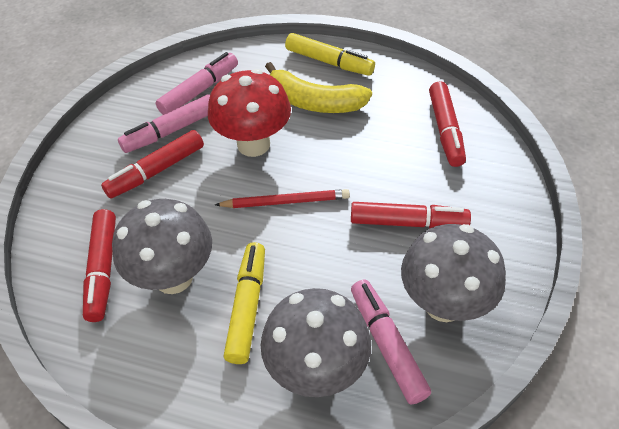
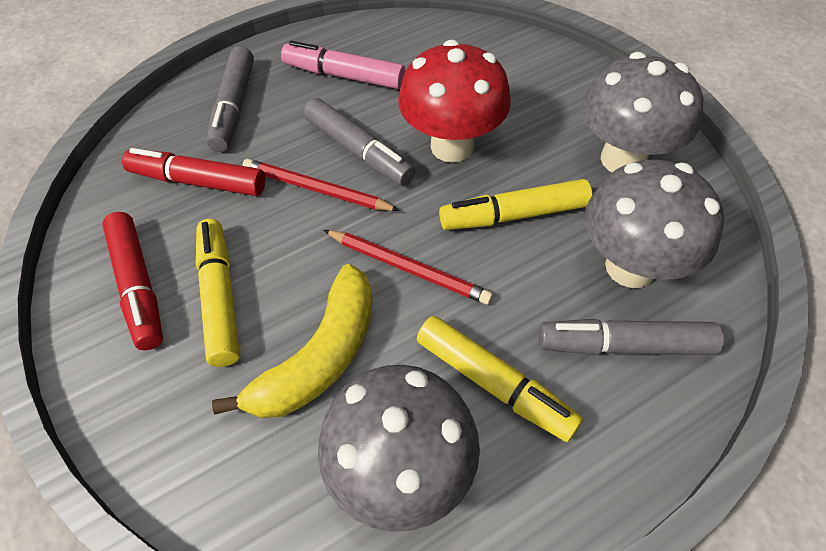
grey marker: none = 0 -> [206,46,254,152] [304,98,415,186] [539,319,724,355] = 3
pink marker: [118,95,210,153] [155,52,238,115] [351,280,431,404] = 3 -> [281,41,405,89] = 1
red marker: [83,209,116,322] [101,130,204,199] [351,202,471,228] [429,81,466,167] = 4 -> [102,212,163,350] [122,148,265,196] = 2
red pencil: [215,189,350,208] = 1 -> [243,159,400,211] [324,230,493,305] = 2
yellow marker: [223,242,265,364] [285,33,375,76] = 2 -> [196,219,240,367] [417,316,583,442] [439,179,592,230] = 3

